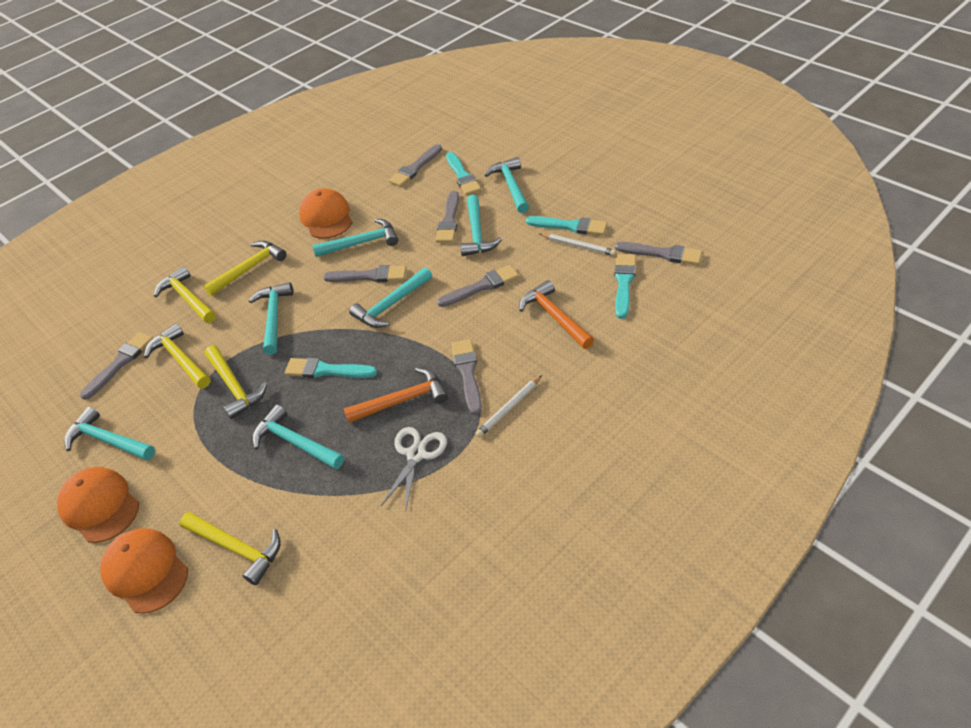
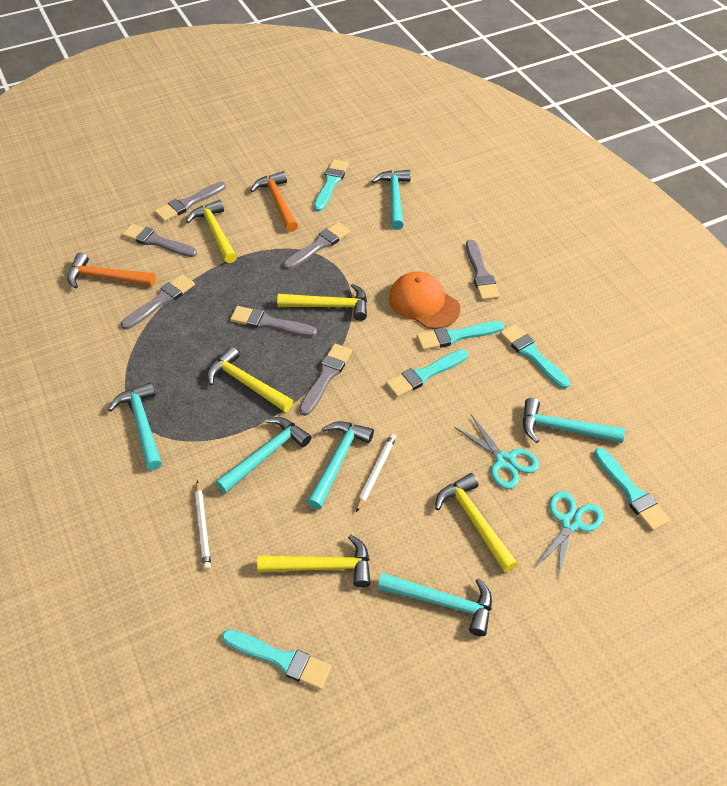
orange cap: [57,467,139,543] [100,528,188,614] [299,189,353,239] = 3 -> [389,271,460,329] = 1
turquoise brush: [285,358,377,378] [446,152,481,196] [526,216,607,236] [614,254,636,319] = 4 -> [222,629,332,690] [314,160,349,212] [386,349,468,397] [417,321,504,350] [500,324,570,389] [594,448,670,531] = 6
turquoise hammer: [64,407,155,461] [249,282,293,355] [252,405,344,469] [312,219,398,257] [349,267,432,328] [460,195,502,256] [485,157,529,213] = 7 -> [108,382,162,470] [216,417,311,493] [307,421,374,510] [372,170,411,230] [378,573,492,636] [523,398,625,443] = 6
turquoise scissors: none = 0 -> [454,415,539,489] [535,491,604,581] = 2
white scissors: [381,427,447,512] = 1 -> none = 0

